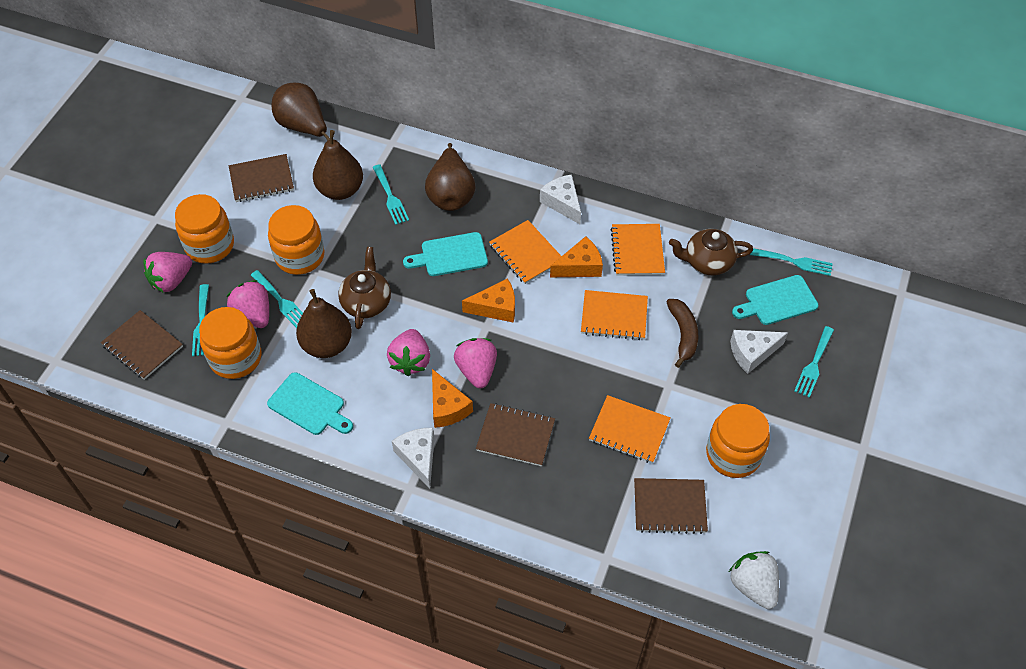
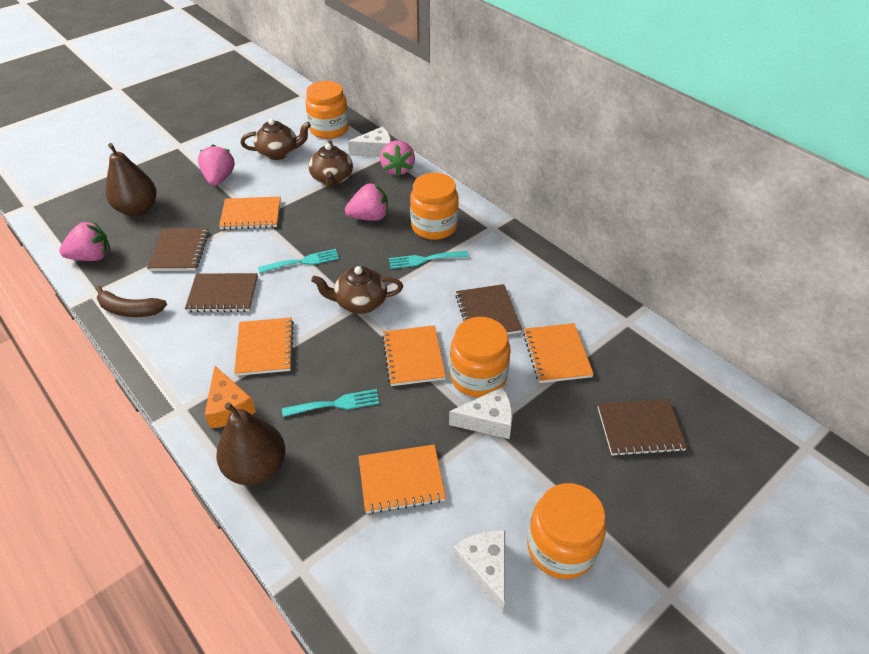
brown pear: [271,83,330,141] [296,289,352,358] [313,130,363,200] [425,143,476,211] = 4 -> [106,143,156,216] [216,402,285,485] = 2
brown teapot: [338,247,391,329] [669,229,753,275] = 2 -> [240,119,311,160] [309,141,353,188] [311,266,403,314] = 3
orange cheese: [432,369,473,428] [462,278,515,323] [550,236,603,277] = 3 -> [205,366,256,428] = 1
orange notebook: [489,220,561,284] [581,290,648,340] [589,395,670,463] [611,224,665,276] = 4 -> [219,196,281,230] [234,318,294,376] [358,444,446,514] [382,325,446,386] [523,323,594,383] = 5
turquoise cutting board: [267,372,353,435] [403,232,488,276] [732,275,818,325] = 3 -> none = 0
turquoise fork: [192,284,209,356] [251,270,303,328] [372,164,409,225] [750,248,833,276] [794,326,834,398] = 5 -> [258,249,339,273] [282,389,379,417] [389,251,468,269] = 3
white strawberry: [729,551,779,609] = 1 -> none = 0

